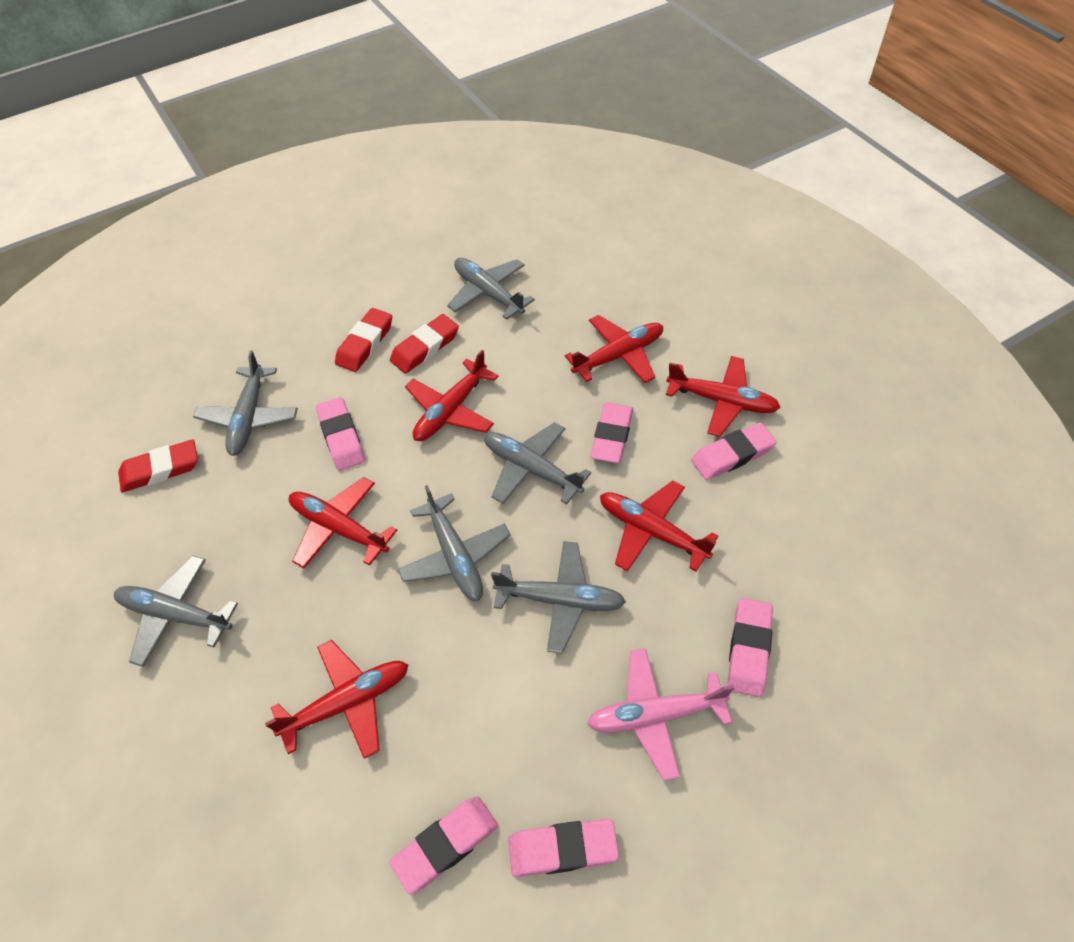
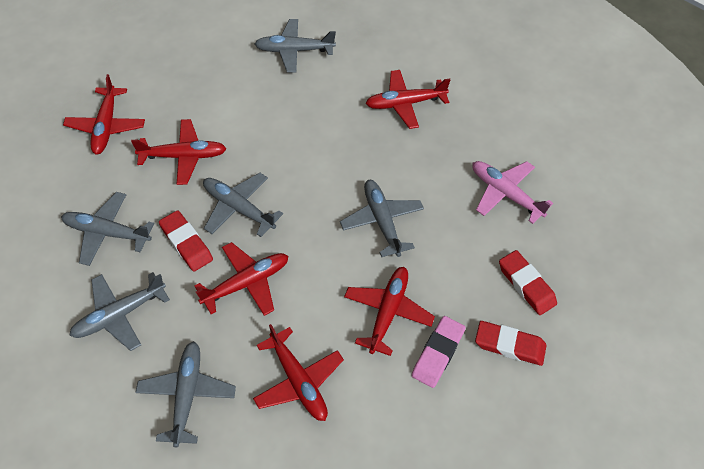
pink eraser: [316,397,365,471] [389,796,498,894] [508,819,619,877] [590,403,633,463] [691,423,776,480] [727,598,773,697] = 6 -> [412,316,466,388] = 1

